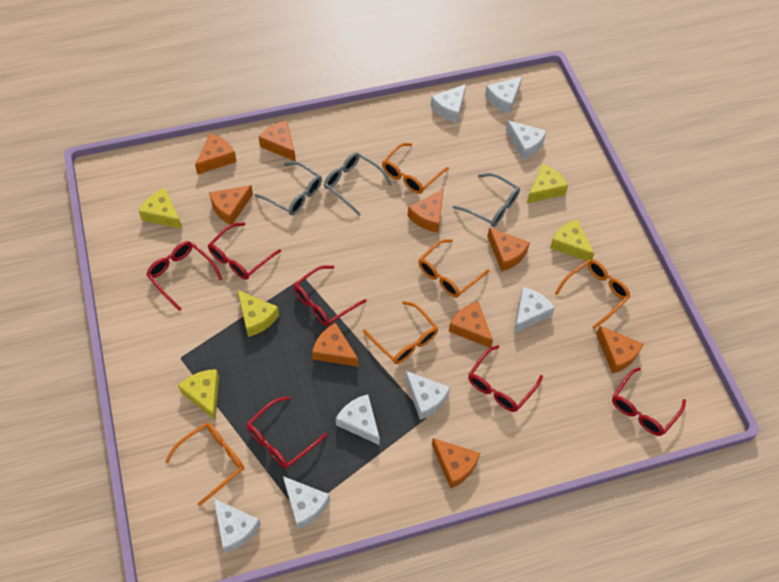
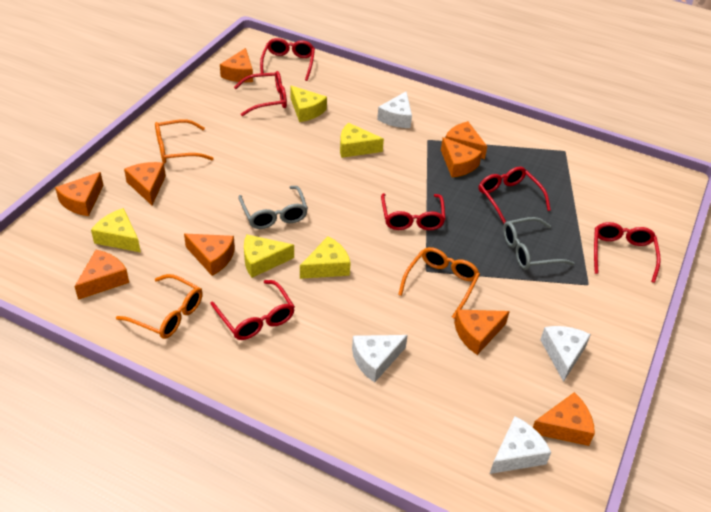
grey glasses: [254,161,322,215] [324,152,392,216] [453,173,520,227] = 3 -> [238,186,308,229] [503,217,575,270] = 2
orange glasses: [165,422,244,506] [363,301,438,364] [382,143,449,194] [418,239,489,298] [554,259,630,329] = 5 -> [116,274,203,339] [155,119,214,163] [398,247,480,319] = 3
white cheese: [214,499,261,553] [283,476,330,529] [336,394,380,445] [405,371,450,420] [430,84,466,123] [485,77,522,114] [506,120,547,159] [514,287,555,333] = 8 -> [352,335,408,382] [377,91,412,128] [490,416,551,474] [540,326,591,382] = 4

